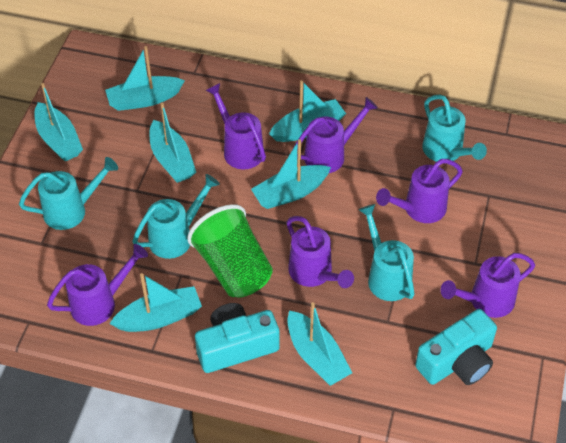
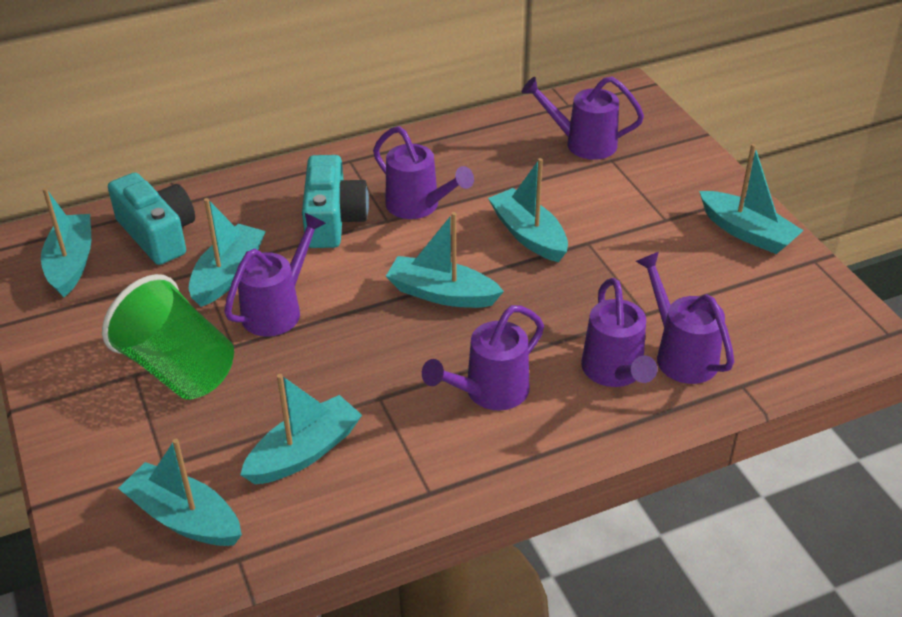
turquoise watering can: [19,157,118,230] [132,174,220,259] [358,204,415,301] [422,95,487,162] = 4 -> none = 0

